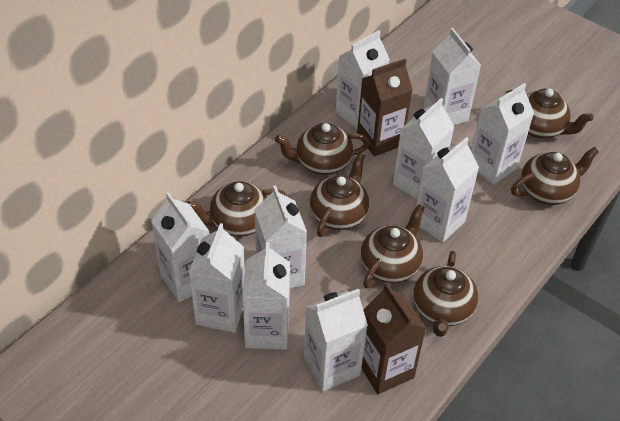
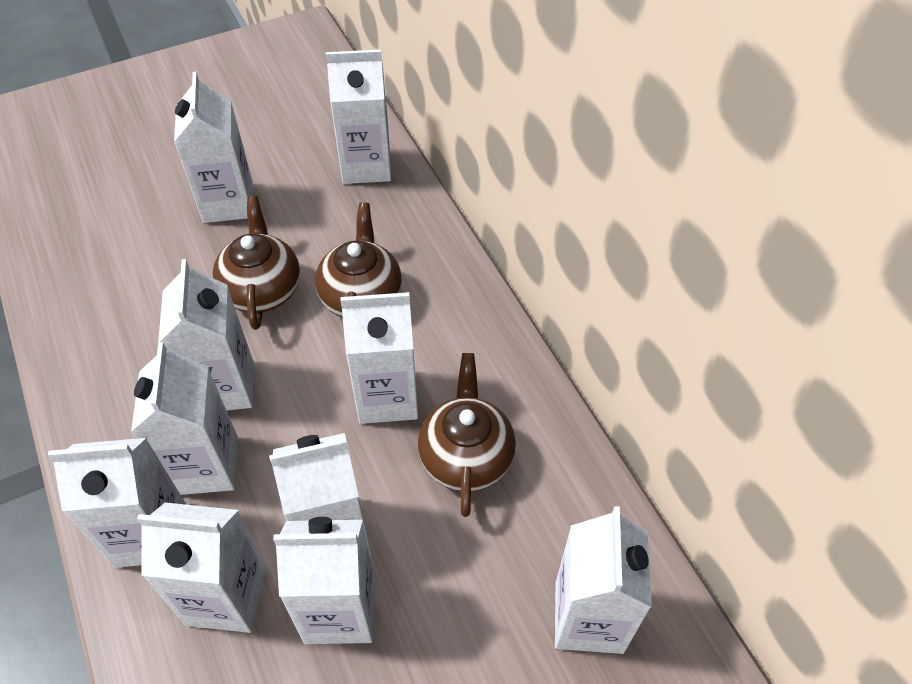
brown carton: [357,59,413,156] [362,283,426,394] = 2 -> none = 0
brown teapot: [187,181,286,237] [275,123,370,175] [310,153,369,237] [361,204,425,288] [413,251,478,337] [505,88,594,139] [511,147,599,205] = 7 -> [213,196,300,330] [315,202,402,318] [418,353,516,517] = 3

